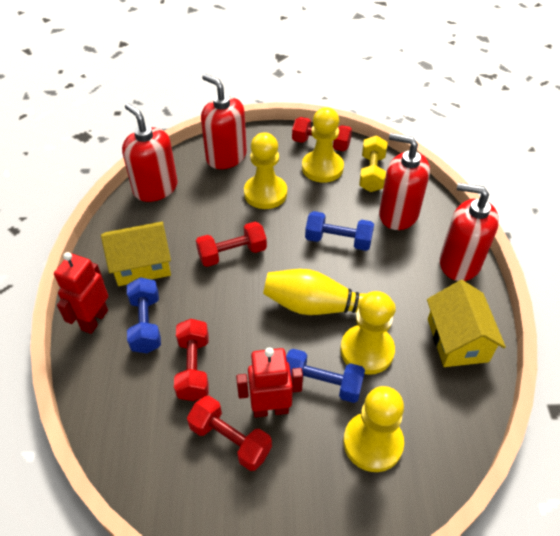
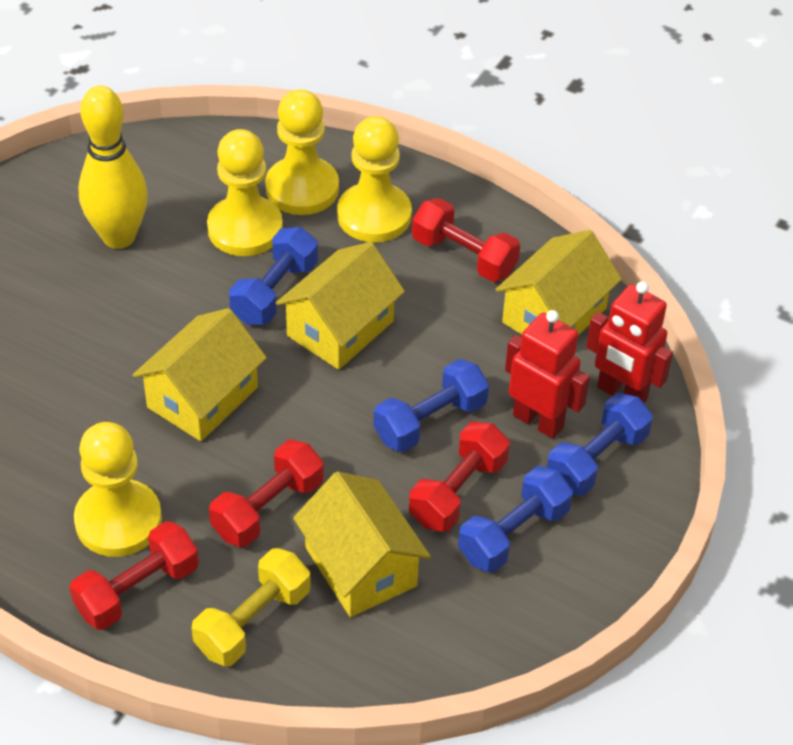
blue dumbbell: [127,277,161,353] [286,349,365,403] [305,211,374,251] = 3 -> [229,227,318,325] [374,359,489,452] [458,466,573,572] [547,393,653,496] = 4
red soap dispenser: [122,103,177,202] [201,74,247,169] [379,133,430,230] [440,183,499,281] = 4 -> none = 0
yellow house: [101,221,171,286] [427,280,506,367] = 2 -> [132,308,267,441] [276,242,405,370] [293,472,431,617] [495,230,622,336] = 4

